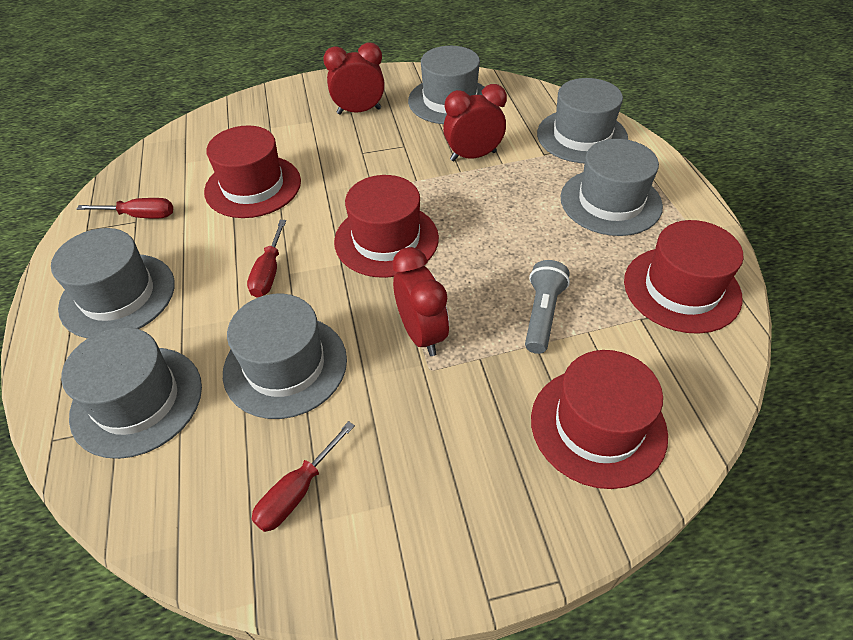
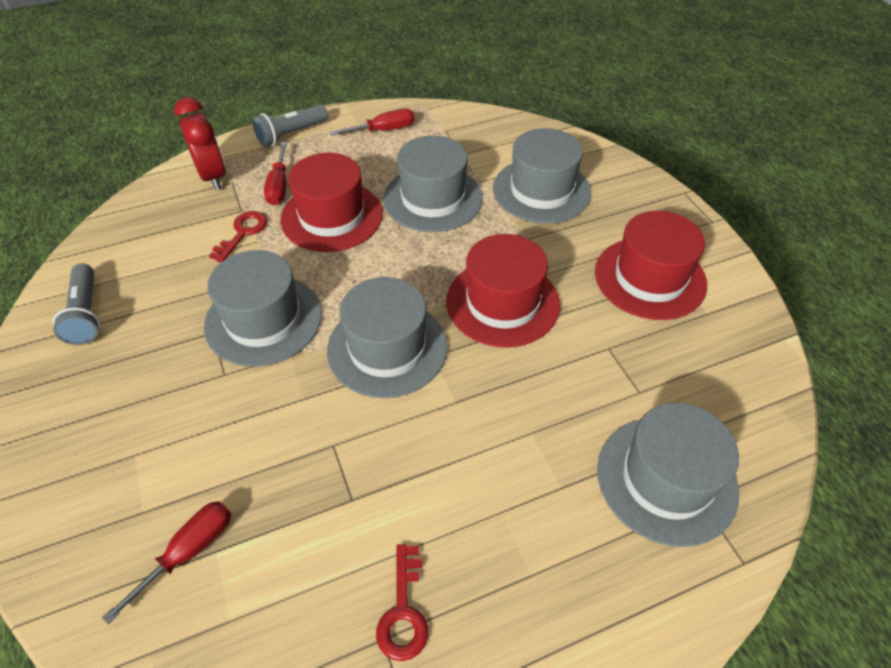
grey flashlight: [525,260,570,354] = 1 -> [52,263,100,345] [253,105,328,147] = 2
grey hat: [51,228,175,339] [61,327,202,459] [223,294,347,419] [408,46,484,124] [537,78,628,163] [561,139,663,236] = 6 -> [204,250,322,367] [327,277,447,398] [384,136,483,232] [493,128,591,224] [597,403,739,547] = 5
red clock: [323,42,385,115] [392,247,449,356] [443,84,507,161] = 3 -> [174,97,226,190] = 1
red hat: [204,126,301,218] [334,175,439,278] [531,350,668,489] [624,220,744,334] = 4 -> [280,153,383,252] [446,234,560,347] [595,211,707,320] = 3
red key: none = 0 -> [209,211,268,262] [376,544,428,661] = 2

